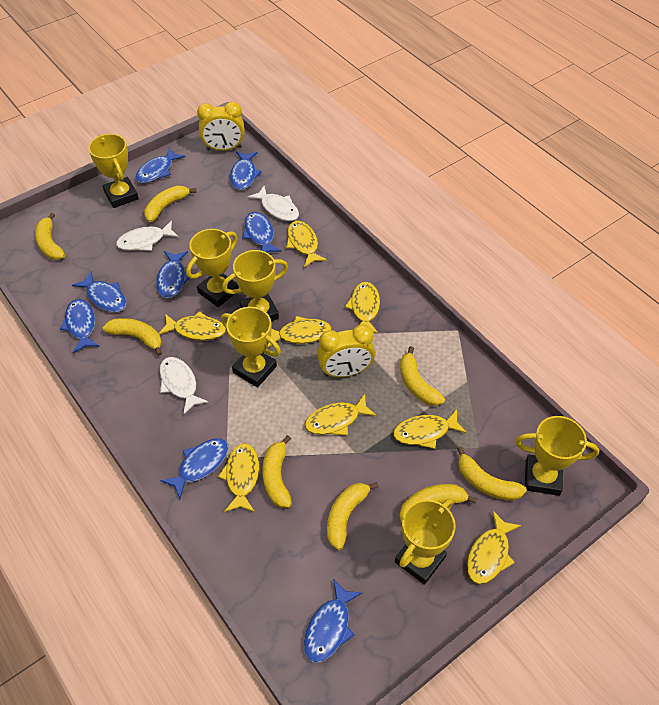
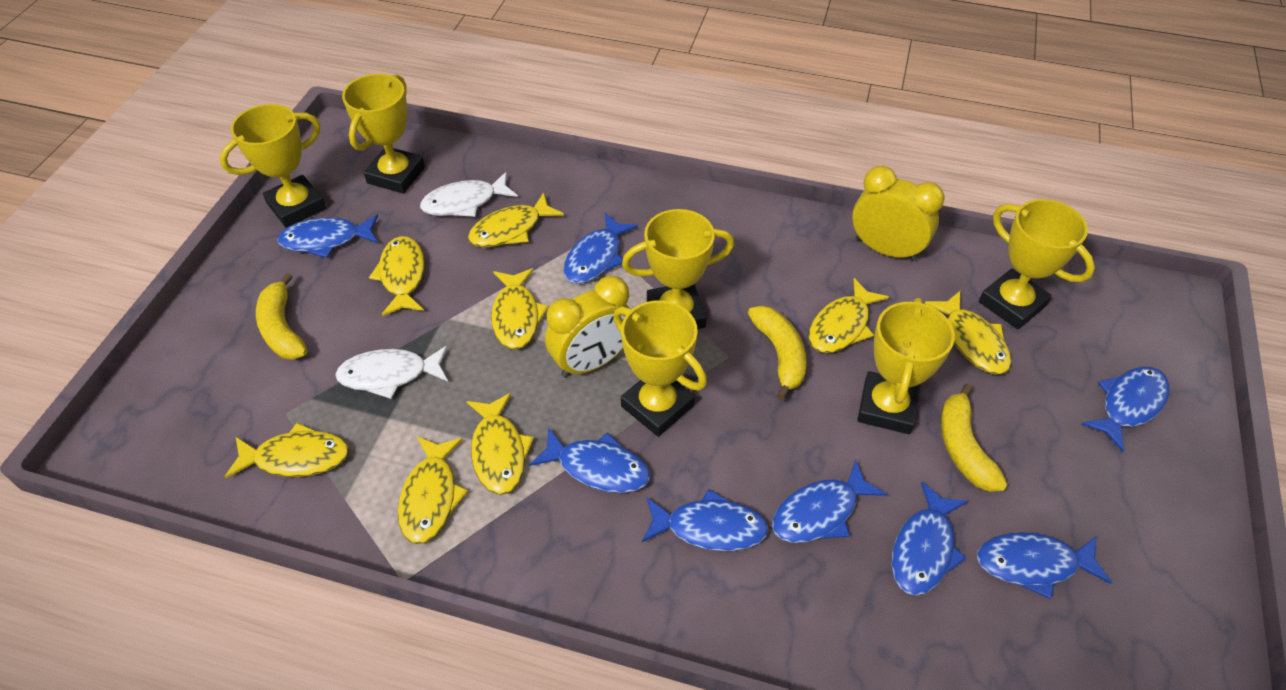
white fish: [116,221,179,251] [160,357,209,414] [248,186,299,221] = 3 -> [335,346,448,399] [420,172,518,217] = 2
yellow banana: [35,213,65,260] [103,318,162,356] [144,186,196,222] [262,435,292,508] [327,482,378,550] [399,484,477,523] [400,346,445,406] [457,446,527,501] = 8 -> [256,273,307,360] [748,305,807,401] [941,383,1008,492] = 3

